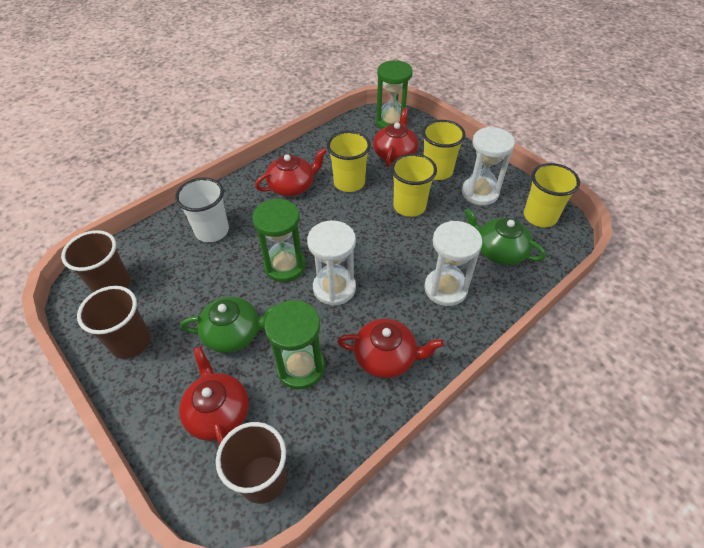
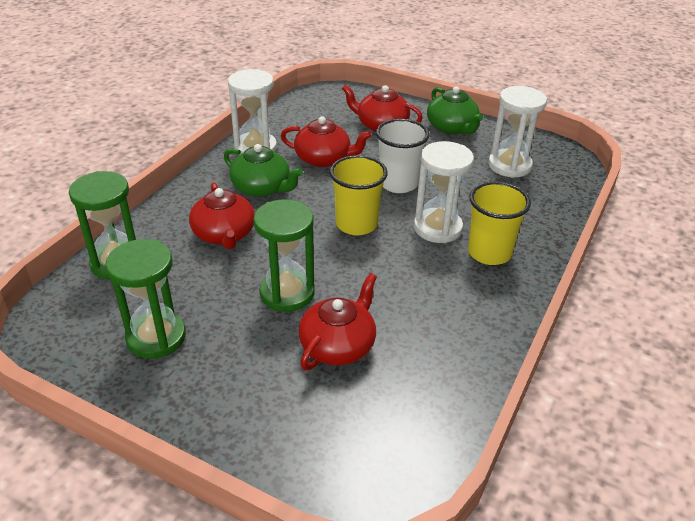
brown cup: [61,230,131,293] [77,286,151,359] [216,422,287,504] = 3 -> none = 0
yellow cup: [327,131,371,192] [391,153,437,217] [422,120,466,180] [524,163,580,227] = 4 -> [330,155,388,235] [468,182,531,265] = 2

